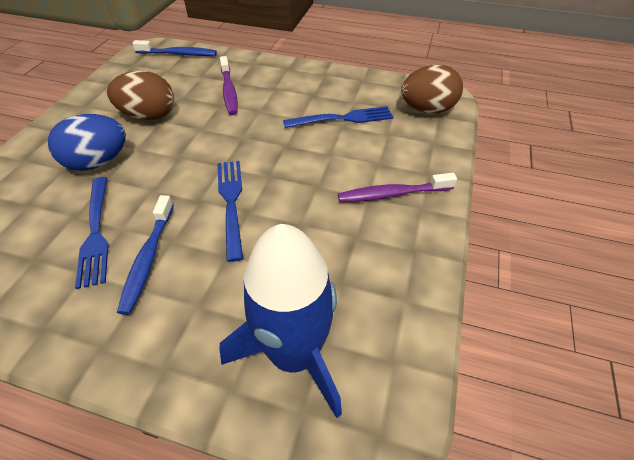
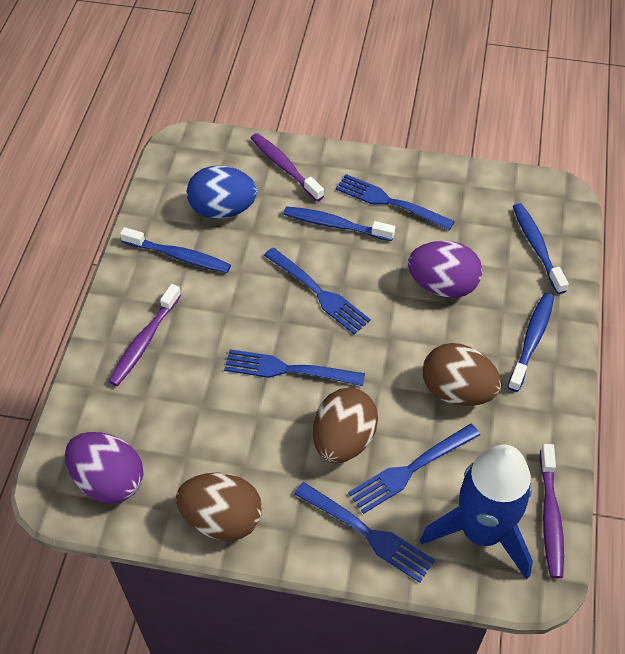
blue fork: [75,177,109,289] [217,161,243,262] [283,106,393,128] = 3 -> [224,349,365,386] [264,248,371,334] [294,482,435,583] [335,174,455,230] [348,423,480,514] = 5
blue toothbrush: [117,195,174,315] [132,40,217,56] = 2 -> [120,227,231,273] [284,206,395,241] [508,293,554,392] [513,203,569,294] = 4
brown egg: [107,71,174,120] [401,65,463,113] = 2 -> [176,472,262,541] [313,388,378,463] [422,343,502,406] = 3
purple egg: none = 0 -> [65,432,144,504] [408,241,482,298] = 2
purple toothbrush: [220,56,238,115] [338,173,457,202] = 2 -> [108,284,181,386] [251,133,324,201] [540,444,564,579] = 3

